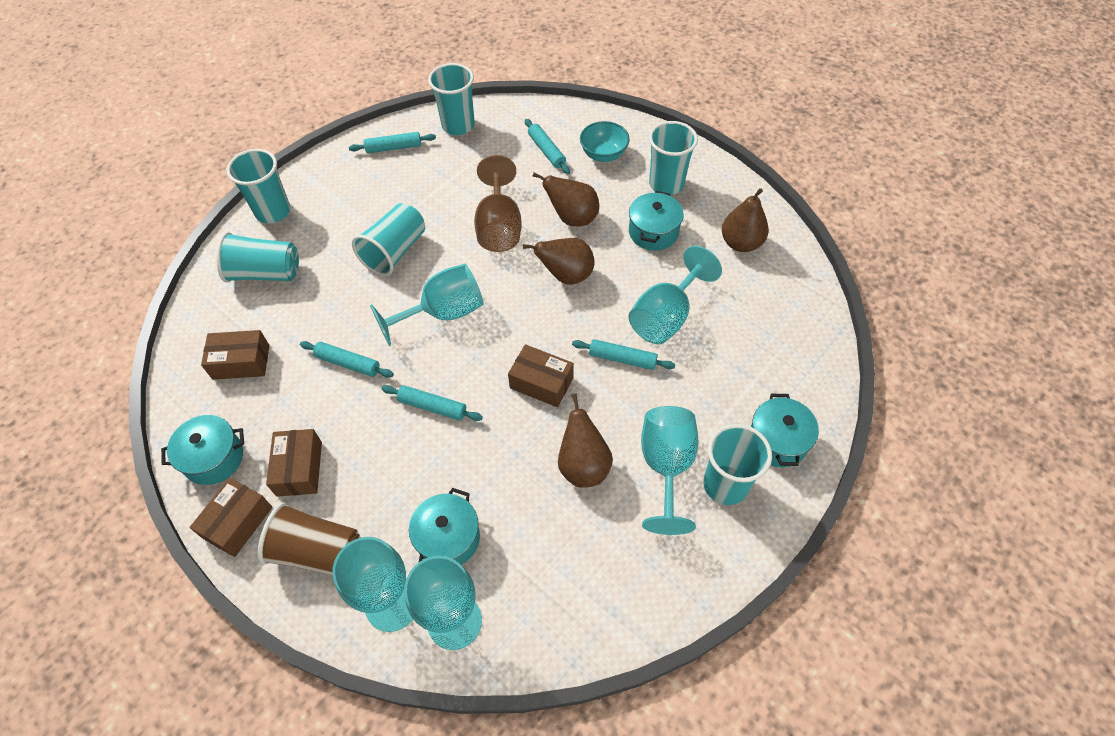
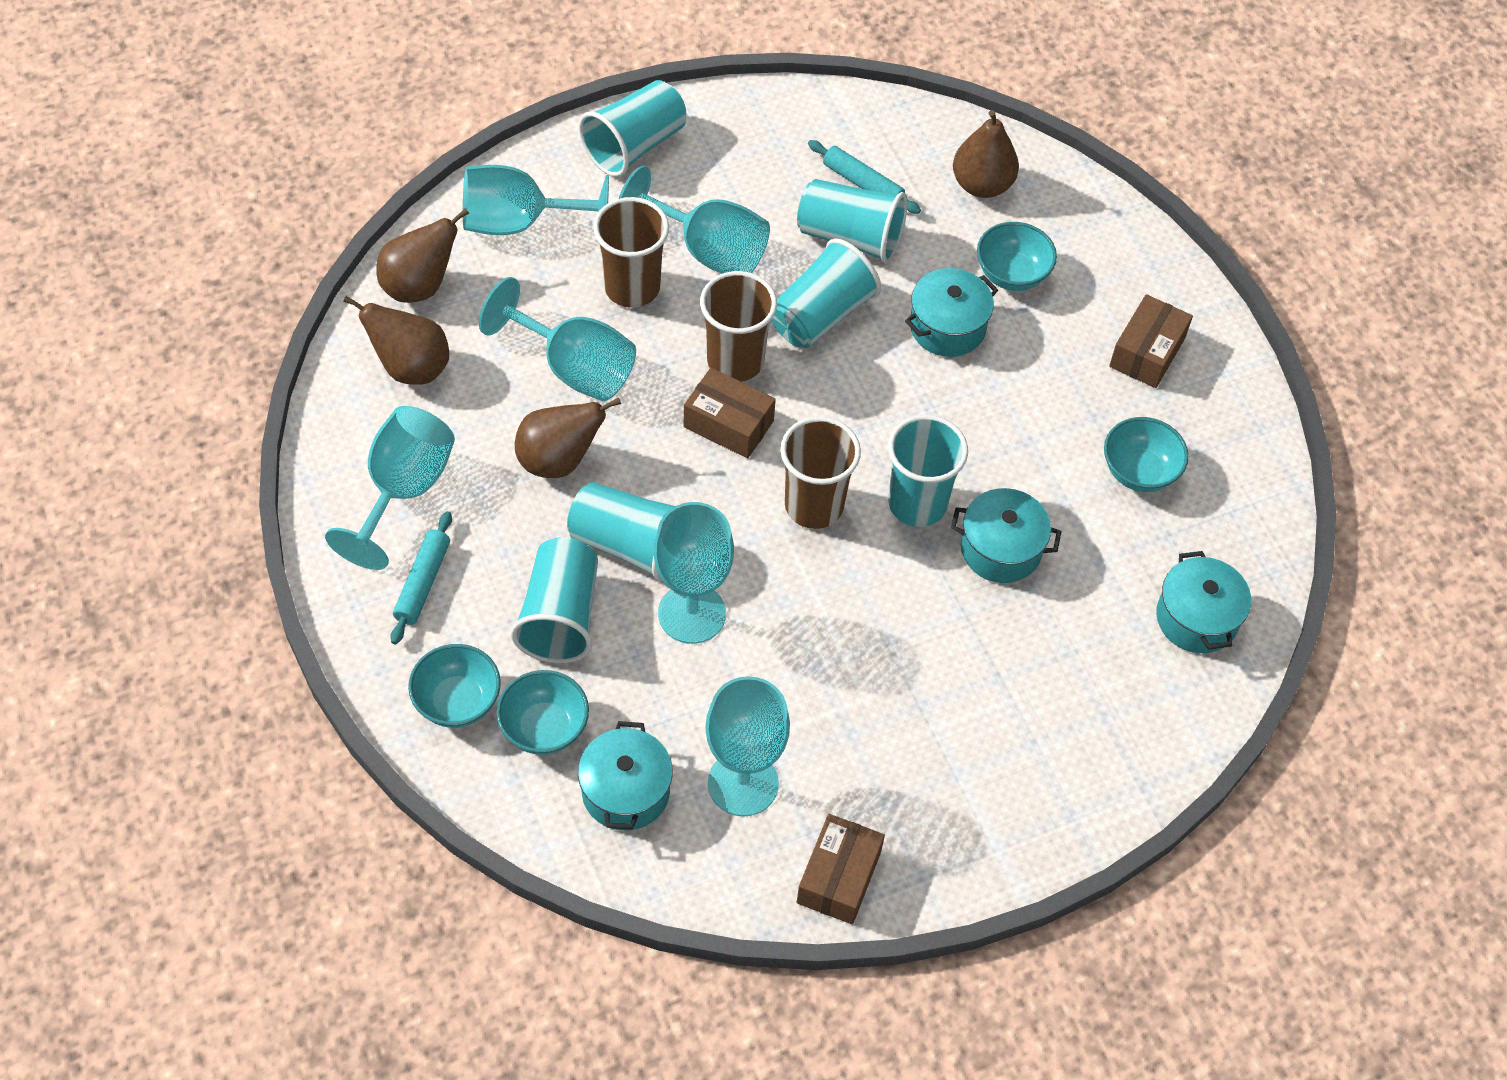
brown box: [189,478,273,557] [201,330,270,380] [266,429,322,497] [508,344,574,407] = 4 -> [684,368,776,458] [797,814,885,924] [1109,294,1193,388] = 3
brown cup: [258,503,360,575] = 1 -> [593,197,669,308] [700,271,777,382] [780,416,861,529] = 3
brown goblet: [474,155,522,252] = 1 -> none = 0
turquoise bowl: [580,121,630,162] = 1 -> [408,644,501,728] [496,670,589,755] [977,222,1057,291] [1104,417,1189,492] = 4
turquoise goblet: [332,537,413,632] [370,264,484,346] [404,556,482,650] [629,246,722,344] [641,406,698,535] = 5 -> [325,406,455,570] [463,165,609,235] [479,277,636,401] [619,166,770,274] [654,502,734,644] [705,676,790,816] = 6
turquoise rolling pin: [300,341,394,378] [349,132,436,153] [382,385,483,421] [525,119,570,174] [572,339,675,370] = 5 -> [390,511,452,645] [808,140,921,214] = 2

